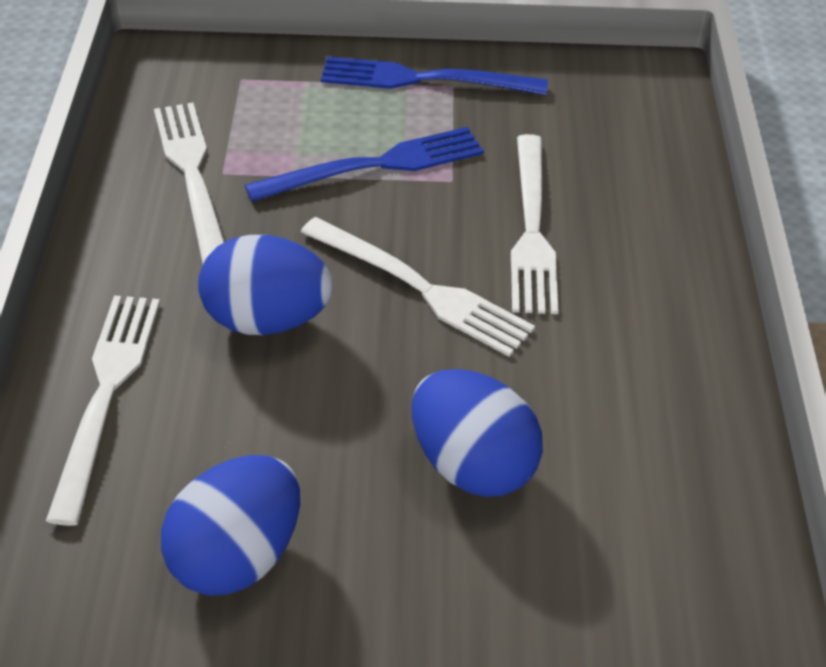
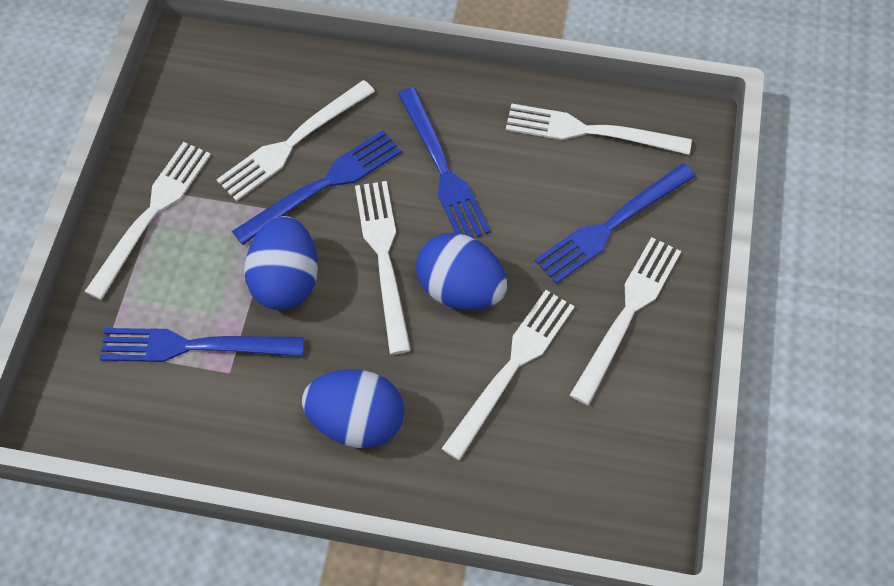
blue fork: [245,127,484,202] [321,57,548,95] = 2 -> [100,328,304,362] [232,130,402,245] [398,87,490,238] [535,163,696,284] = 4
white fork: [46,295,160,526] [154,103,224,264] [301,217,535,357] [511,134,558,314] = 4 -> [84,142,211,300] [216,80,375,201] [355,181,411,354] [441,290,575,460] [506,103,692,155] [570,237,681,405] = 6

